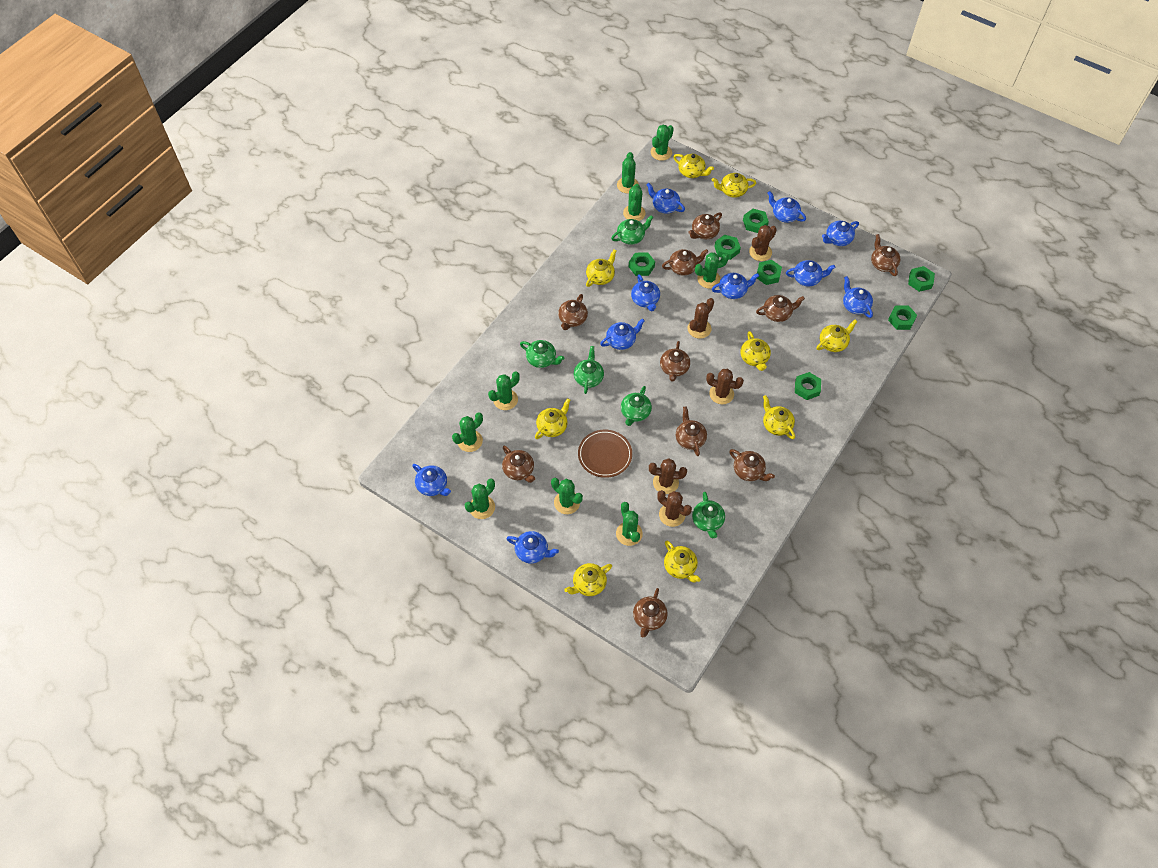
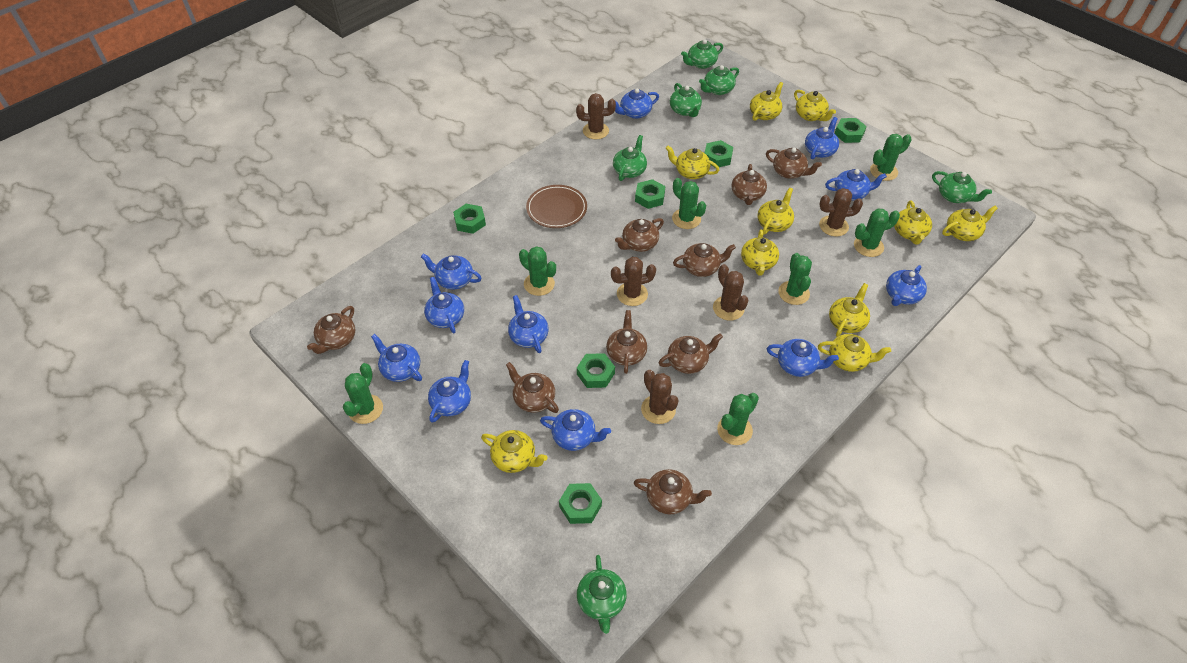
blue teapot: [412,464,451,496] [506,531,559,563] [600,319,645,350] [631,274,660,311] [646,183,685,214] [712,273,759,299] [768,191,806,223] [786,260,836,287] [822,221,859,246] [843,276,873,318] = 10 -> [371,334,422,382] [421,254,482,290] [424,277,464,333] [428,360,471,423] [508,295,549,353] [540,409,611,451] [615,89,659,119] [767,339,839,377] [805,117,839,159] [825,169,887,201] [886,265,927,306] = 11
brown teapot: [502,446,535,483] [558,294,588,330] [633,588,668,638] [660,341,690,382] [662,249,708,276] [676,406,707,456] [688,212,722,239] [729,449,775,481] [756,295,805,322] [871,234,901,276] = 10 -> [307,306,355,354] [506,362,559,413] [606,310,647,374] [615,218,664,252] [634,469,712,514] [659,334,723,374] [673,243,736,277] [731,164,767,205] [766,148,822,179] = 9
green cactus: [452,412,483,452] [465,479,495,519] [488,371,520,410] [551,478,583,514] [616,502,643,546] [617,152,639,194] [623,184,646,221] [651,125,674,161] [695,252,729,289] = 9 -> [343,363,383,424] [519,246,556,296] [672,178,706,229] [717,393,759,445] [778,253,812,305] [854,208,900,257] [870,134,912,181] = 7
green nut: [629,253,655,276] [714,235,741,260] [743,209,769,233] [757,260,782,285] [795,372,821,400] [888,306,917,330] [908,266,935,292] = 7 -> [453,204,486,234] [559,483,602,524] [577,353,615,388] [635,179,665,209] [705,140,733,167] [835,118,867,143] = 6
green teapot: [520,340,564,368] [574,346,604,394] [611,215,653,245] [621,386,652,426] [692,492,725,538] = 5 -> [577,555,627,634] [613,135,647,181] [670,83,702,117] [681,39,723,69] [699,65,739,95] [932,171,992,203] = 6
yellow teapot: [535,399,571,439] [564,563,612,596] [586,249,617,287] [664,540,701,582] [673,154,714,178] [712,173,756,198] [740,331,771,371] [763,395,795,439] [816,319,858,352] = 9 -> [481,430,547,473] [666,146,719,179] [741,229,779,276] [750,82,783,121] [757,188,794,235] [794,90,836,121] [818,334,891,372] [829,283,870,337] [894,200,932,245] [942,206,998,241] = 10

